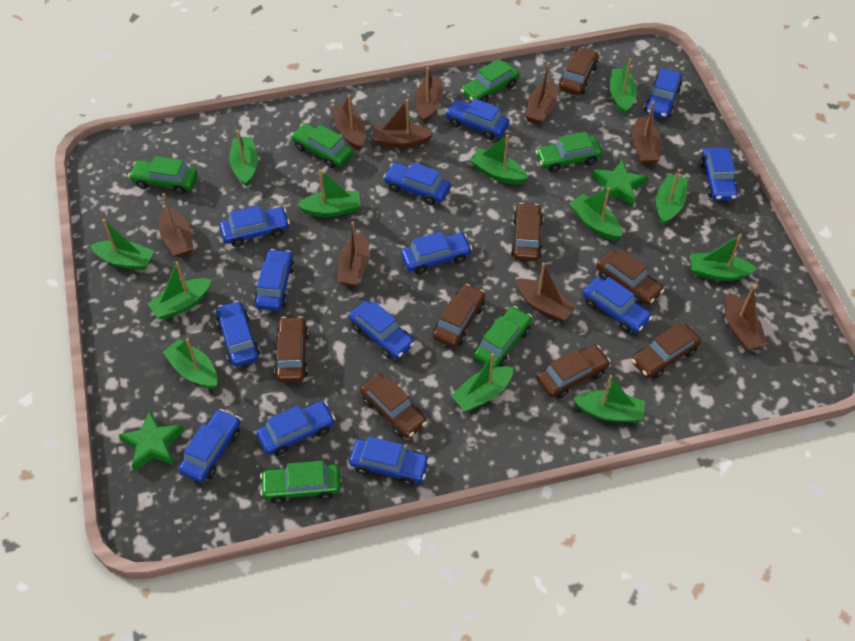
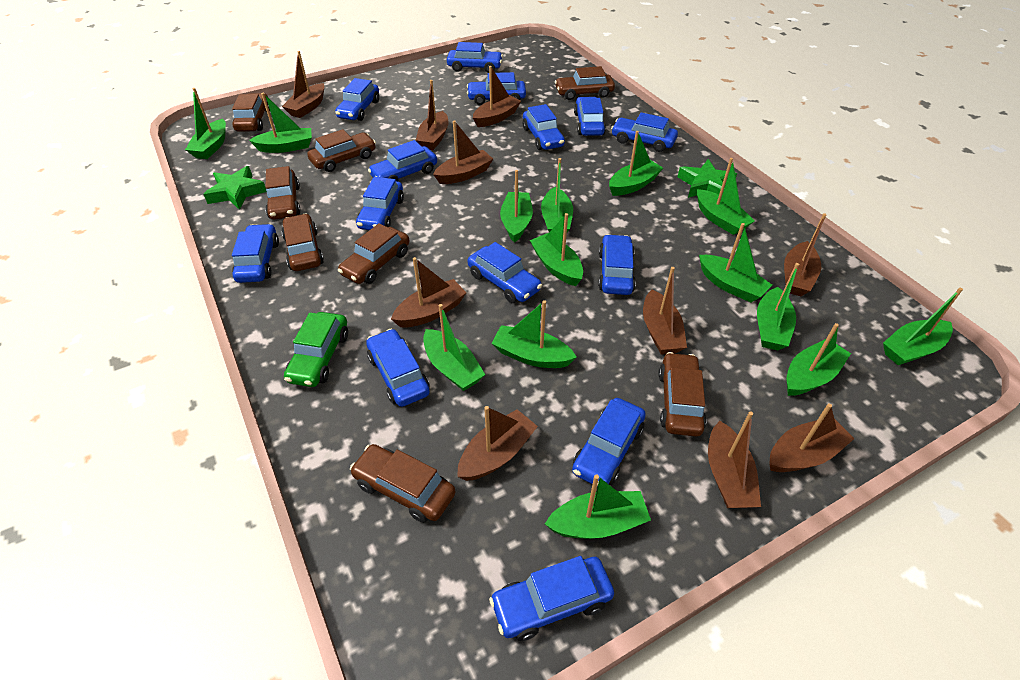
blue car: [179,409,241,483] [216,301,260,367] [219,205,290,247] [254,249,295,311] [256,401,335,456] [349,301,415,359] [349,437,430,486] [383,162,451,205] [401,232,472,274] [445,99,509,140] [583,277,653,333] [645,68,682,119] [700,147,738,201] = 13 -> [232,224,279,283] [335,78,379,121] [356,177,404,230] [366,329,430,407] [368,140,437,181] [447,42,503,73] [467,72,526,105] [467,242,542,303] [489,556,614,641] [523,104,565,150] [572,398,646,487] [574,97,606,136] [598,234,636,295] [611,112,678,152] = 14
brown boat: [159,193,193,258] [332,95,365,151] [337,221,370,287] [373,99,433,148] [414,67,443,123] [516,263,576,322] [525,62,557,125] [632,101,661,165] [725,284,767,350] = 9 -> [282,51,325,118] [391,257,467,327] [416,80,448,150] [433,120,493,184] [457,406,538,481] [473,66,521,127] [643,267,687,355] [708,411,761,508] [769,403,854,472] [784,213,827,296] = 10
green boat: [90,219,154,270] [148,261,212,320] [163,338,218,389] [229,130,258,187] [297,169,361,217] [451,353,513,412] [470,134,528,185] [569,187,622,241] [573,375,645,422] [609,58,637,115] [656,169,687,225] [691,234,757,281] = 12 -> [185,88,226,159] [249,93,312,153] [423,304,485,391] [491,300,576,368] [500,170,533,243] [530,213,583,286] [541,158,573,232] [545,474,651,539] [609,131,663,196] [697,158,755,235] [699,223,772,302] [757,263,799,350] [786,323,851,396] [883,288,963,365] = 14
green car: [128,156,198,194] [260,461,341,504] [291,123,353,168] [461,59,519,103] [474,306,532,368] [536,132,603,173] = 6 -> [284,312,348,387] = 1

